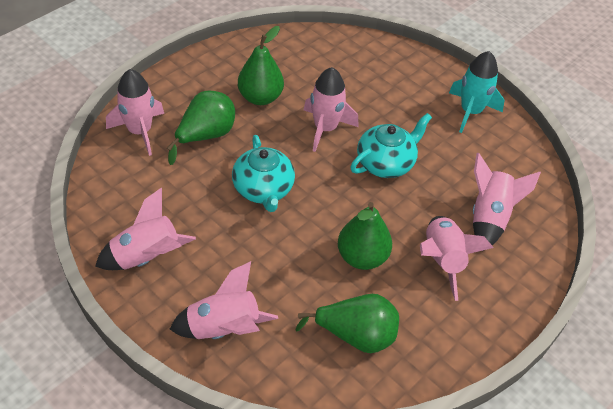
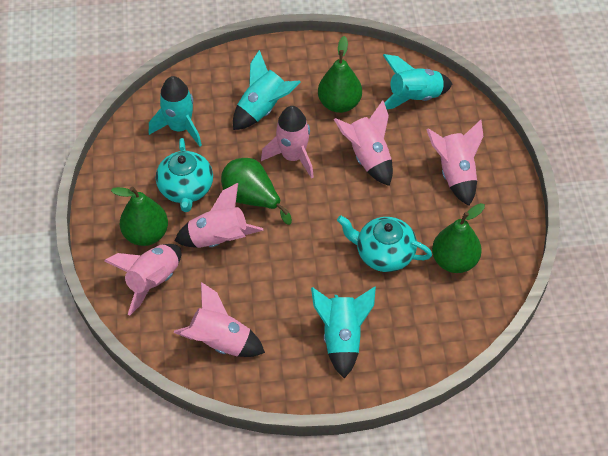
turquoise rocket: [449,51,505,133] = 1 -> [149,76,202,147] [233,50,301,130] [311,287,376,378] [383,54,452,109] = 4

